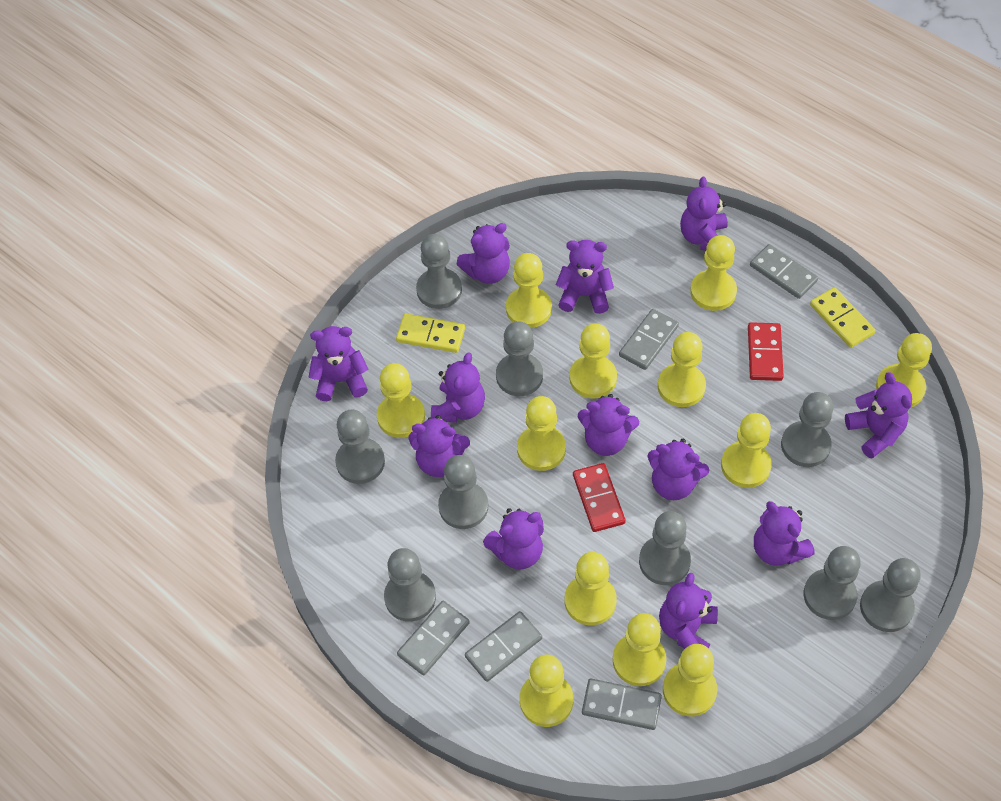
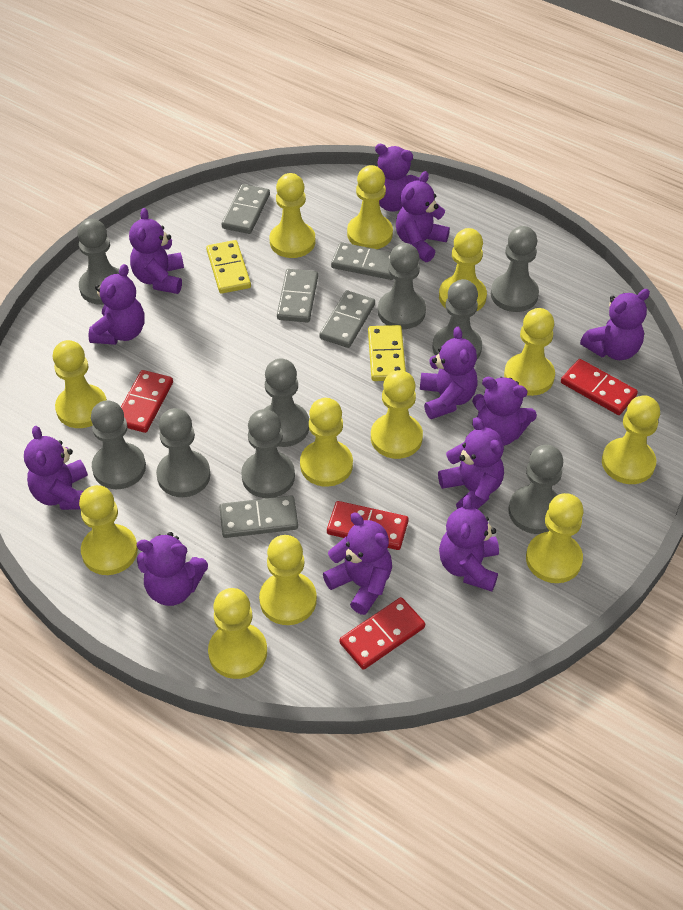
red domino: [573,463,626,532] [748,322,784,381] = 2 -> [121,370,173,433] [327,501,409,550] [340,597,425,670] [561,359,638,415] = 4

